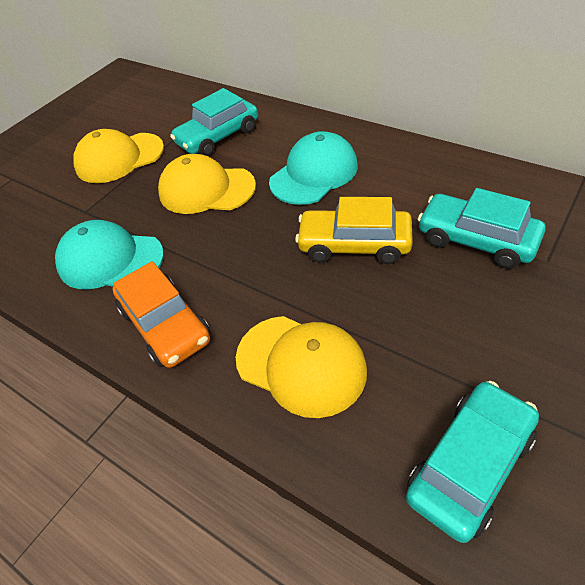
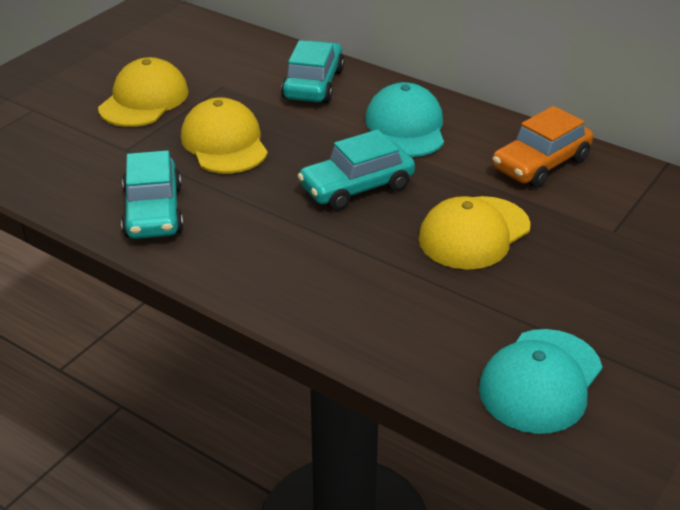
yellow car: [295,197,413,264] = 1 -> none = 0

